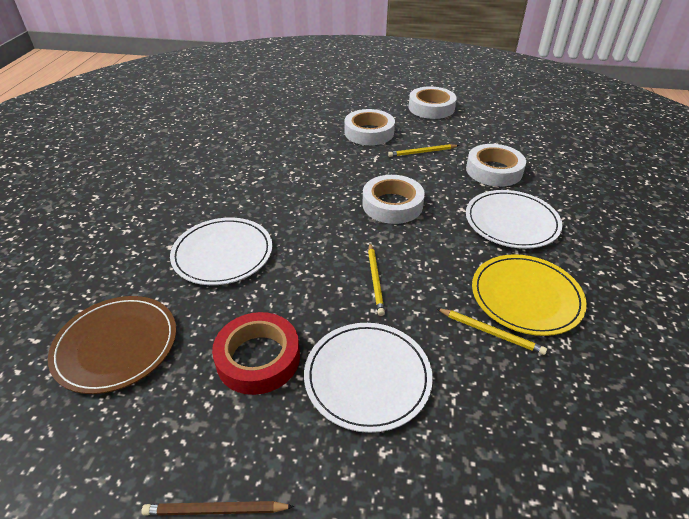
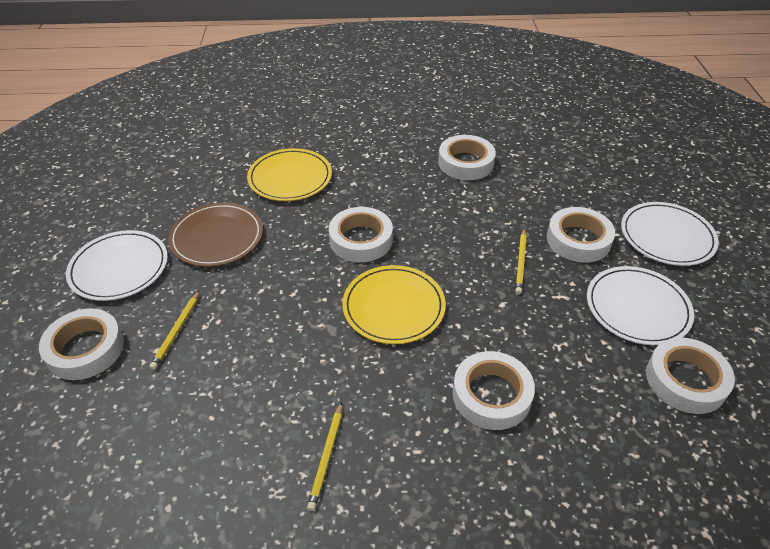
brown pencil: [142,501,294,516] = 1 -> none = 0
red tape: [212,312,300,395] = 1 -> none = 0
white tape: [344,109,395,145] [362,175,425,224] [409,86,457,119] [466,144,526,187] = 4 -> [39,309,124,380] [329,207,393,262] [438,135,496,180] [453,351,535,430] [547,207,615,263] [646,337,735,414] = 6
yellow plate: [472,254,587,336] = 1 -> [247,148,332,201] [342,265,446,344] = 2

